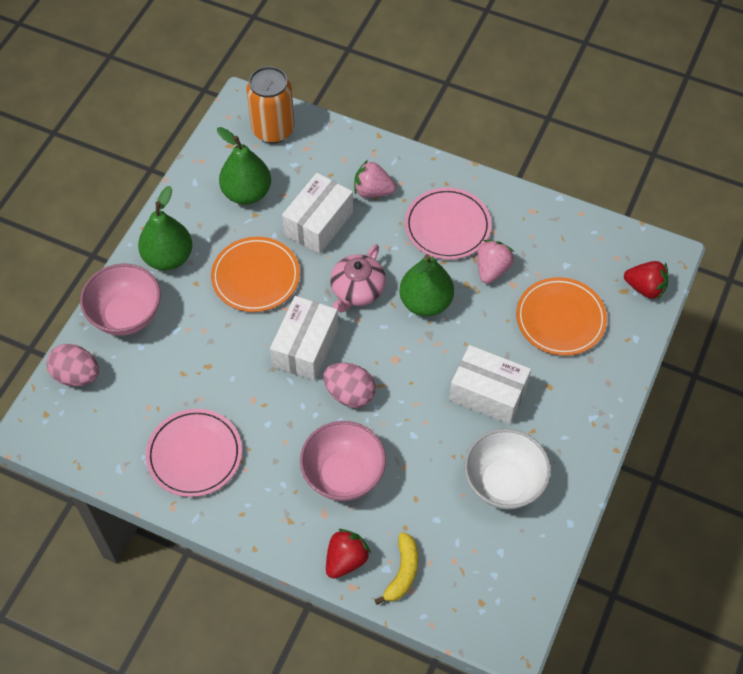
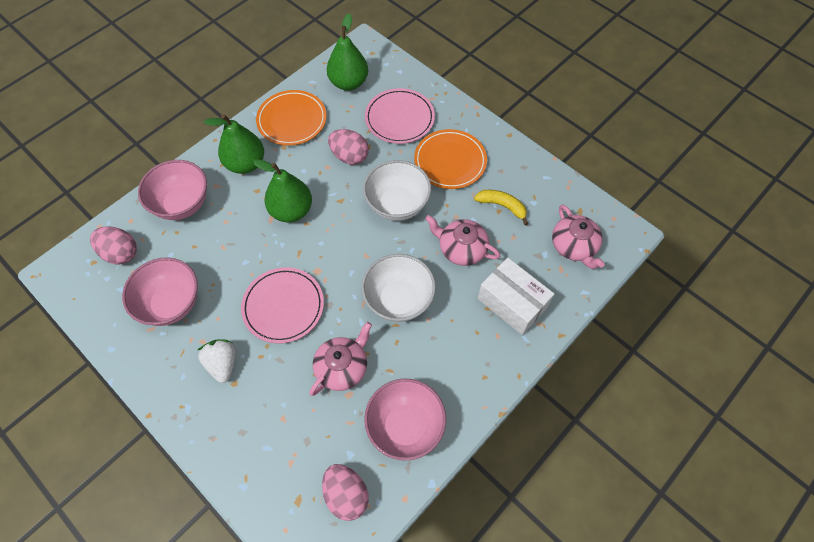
orange can: [246,66,295,144] = 1 -> none = 0
pink bowl: [80,263,161,336] [300,421,386,501] = 2 -> [122,257,198,326] [138,160,207,220] [364,378,446,461] = 3
pink egg: [47,344,99,386] [323,363,376,408] = 2 -> [90,226,137,264] [322,464,369,521] [328,129,369,165] = 3
pink strawberry: [354,160,396,198] [477,240,514,284] = 2 -> none = 0
pink teapot: [330,244,386,313] = 1 -> [309,322,372,396] [425,215,500,266] [552,204,605,269] = 3
red strawberry: [326,529,371,579] [624,261,669,300] = 2 -> none = 0
white bowl: [464,429,551,509] = 1 -> [362,254,436,322] [363,160,431,221] = 2
white box: [270,296,338,381] [282,173,353,254] [449,345,531,424] = 3 -> [478,257,554,335] = 1
white strawberry: none = 0 -> [198,339,236,383] = 1

